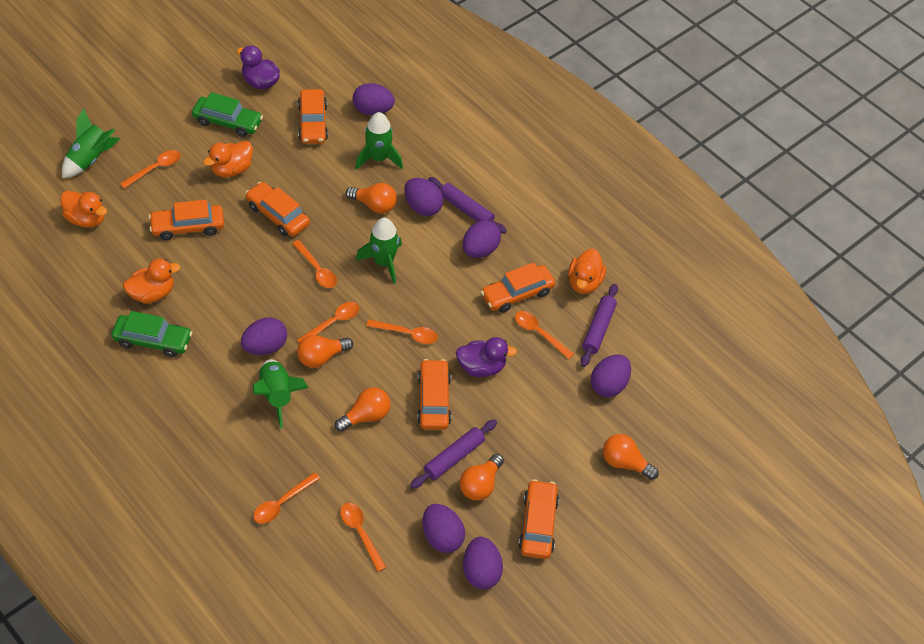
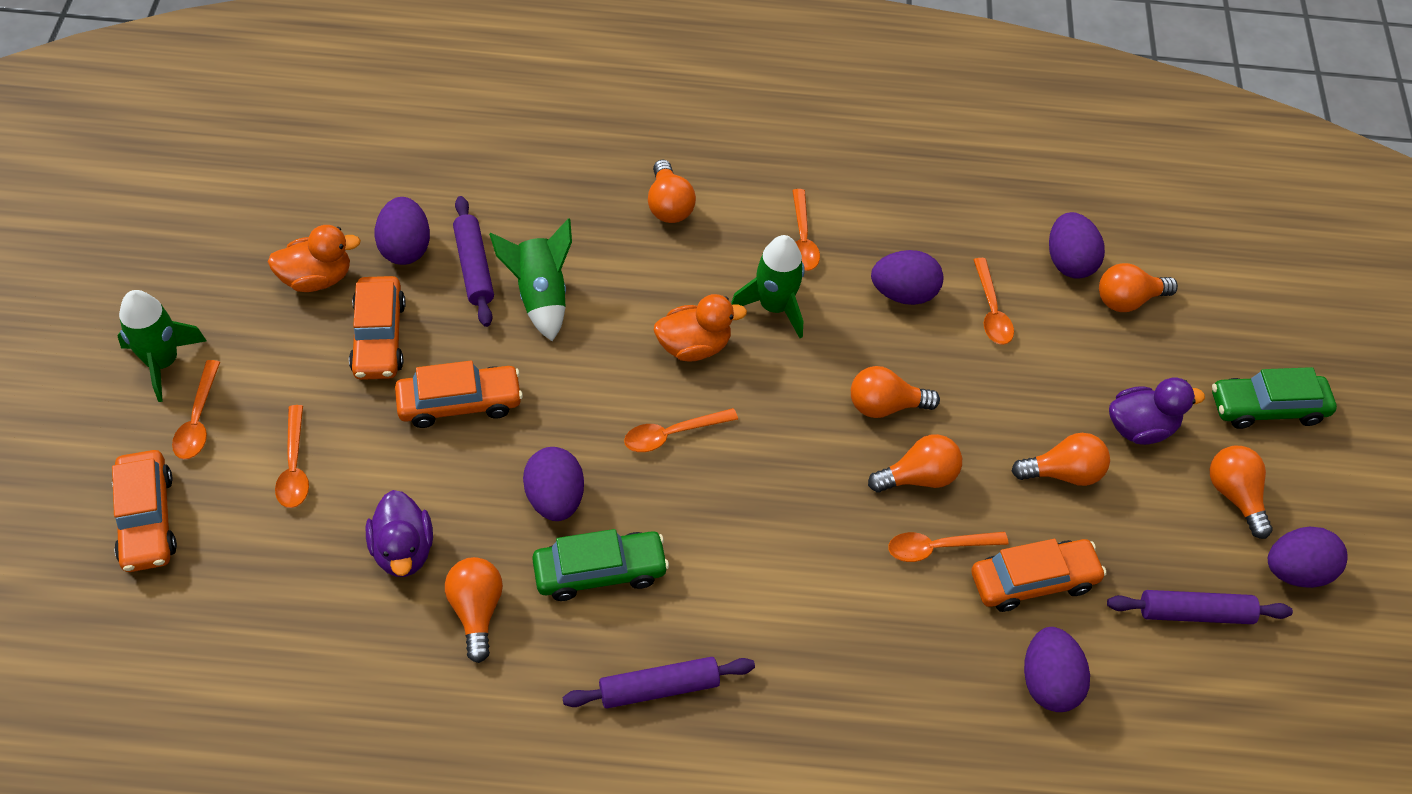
green rocket: [62,108,120,178] [253,359,308,429] [355,112,403,170] [356,218,402,284] = 4 -> [117,290,206,402] [489,218,572,341] [731,235,805,338] = 3
orange car: [149,200,224,240] [245,182,310,237] [298,89,328,144] [417,359,451,430] [481,262,555,313] [518,479,559,559] = 6 -> [112,450,177,572] [349,276,406,380] [395,361,523,428] [971,539,1107,612] = 4
orange duck: [60,191,107,228] [123,259,180,304] [203,141,253,177] [568,249,606,294] = 4 -> [268,225,361,292] [654,294,747,362] = 2
orange light bulb: [297,335,353,368] [335,387,390,432] [346,183,397,214] [460,454,504,501] [603,434,659,480] = 5 -> [445,557,503,663] [648,160,696,223] [851,366,940,418] [868,434,962,493] [1012,433,1110,486] [1099,263,1178,312] [1210,446,1273,539] = 7
orange spoon: [120,150,180,188] [253,472,320,524] [292,240,337,288] [297,302,359,343] [340,503,386,572] [366,320,438,344] [515,311,574,359] = 7 -> [172,360,220,459] [275,405,309,508] [624,408,738,452] [792,189,820,271] [888,532,1008,562] [973,258,1014,345] = 6
purple egg: [241,317,287,355] [353,83,395,115] [404,178,443,216] [422,504,465,553] [463,220,501,258] [463,537,503,590] [591,354,631,397] = 7 -> [374,197,430,265] [523,447,584,521] [871,250,943,305] [1024,627,1090,712] [1049,212,1105,279] [1268,527,1348,588] = 6

